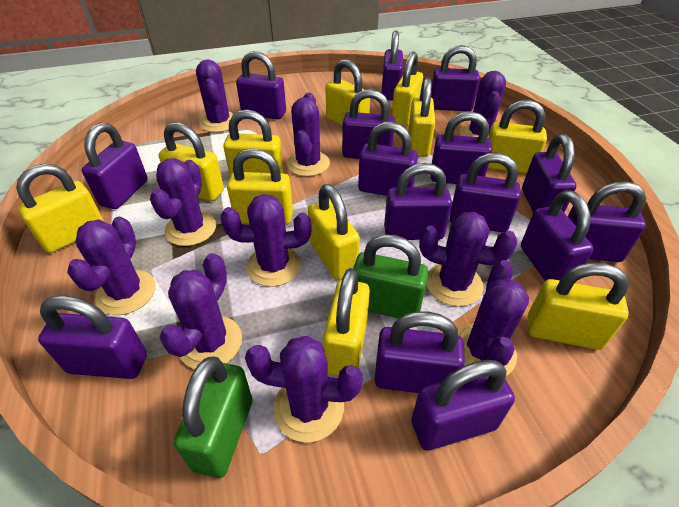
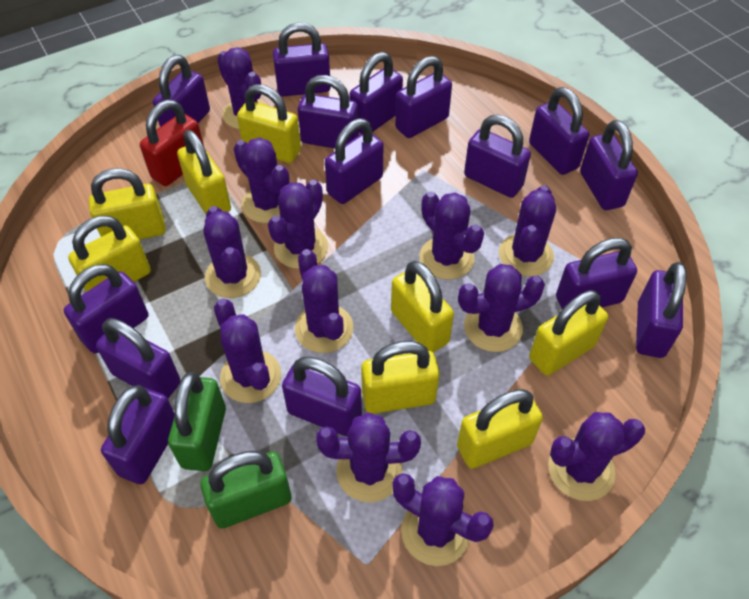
purple cactus: [67,217,156,315] [150,158,216,246] [159,253,242,369] [196,59,234,132] [221,194,312,287] [245,336,363,442] [287,93,330,176] [419,212,517,306] [458,260,529,376] [460,71,506,137] = 10 -> [203,206,261,298] [214,299,281,403] [217,47,268,130] [234,137,290,223] [268,180,328,269] [295,249,353,353] [316,412,421,502] [392,473,494,566] [420,192,484,280] [458,264,545,352] [499,185,556,277] [548,412,645,501] = 12
red padlock: none = 0 -> [140,100,204,186] = 1
yellow padlock: [16,164,104,253] [159,122,224,201] [223,110,284,176] [227,148,293,225] [308,184,360,280] [323,268,370,376] [326,59,370,126] [392,52,423,126] [408,78,435,157] [488,100,547,174] [528,262,629,350] = 11 -> [68,216,151,292] [89,168,166,240] [177,130,231,214] [237,84,301,163] [361,341,439,414] [391,261,454,353] [457,389,543,469] [529,290,608,376] = 8

